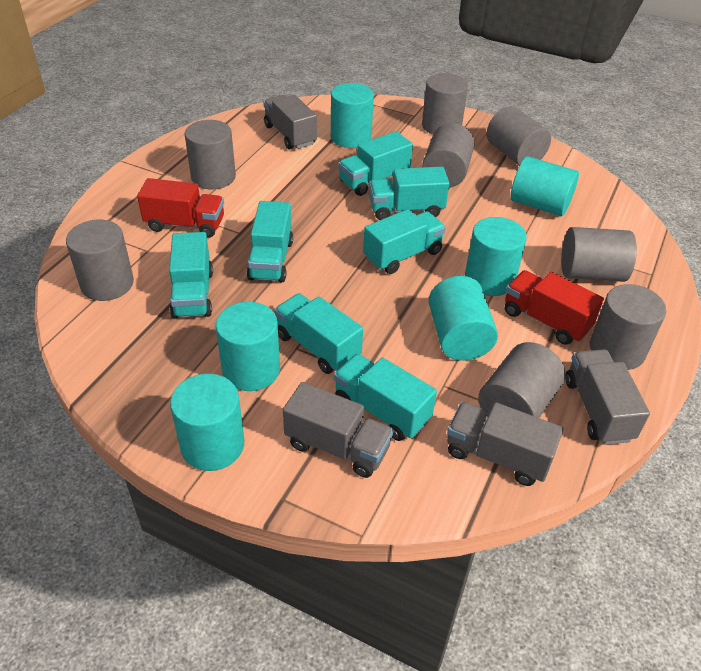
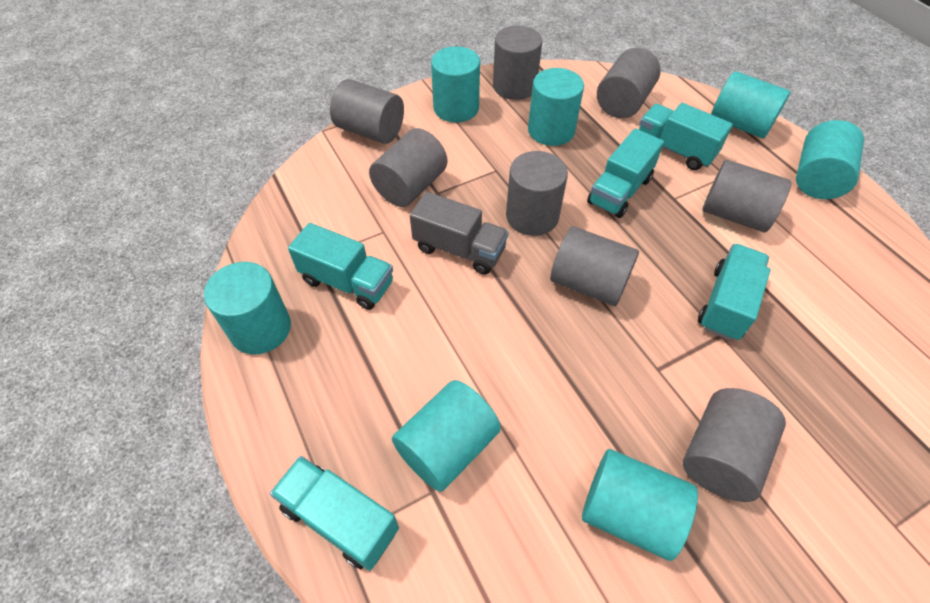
grey truck: [263,95,317,150] [283,382,393,478] [447,402,563,486] [565,349,650,445] = 4 -> [410,192,508,275] = 1
red truck: [137,178,224,238] [505,270,604,345] = 2 -> none = 0
turquoise cylinder: [170,374,244,471] [216,302,280,391] [331,83,374,148] [429,276,498,361] [465,217,527,296] [511,156,579,216] = 6 -> [204,262,291,354] [392,380,501,492] [431,46,480,123] [528,68,584,146] [582,449,698,561] [711,71,791,138] [796,120,864,199] = 7
turquoise truck: [169,232,213,319] [247,201,293,282] [274,293,363,374] [334,354,437,441] [338,131,413,196] [363,209,446,274] [369,167,450,220] = 7 -> [270,456,399,571] [288,223,393,310] [587,129,664,218] [639,103,733,170] [698,244,771,341] = 5

